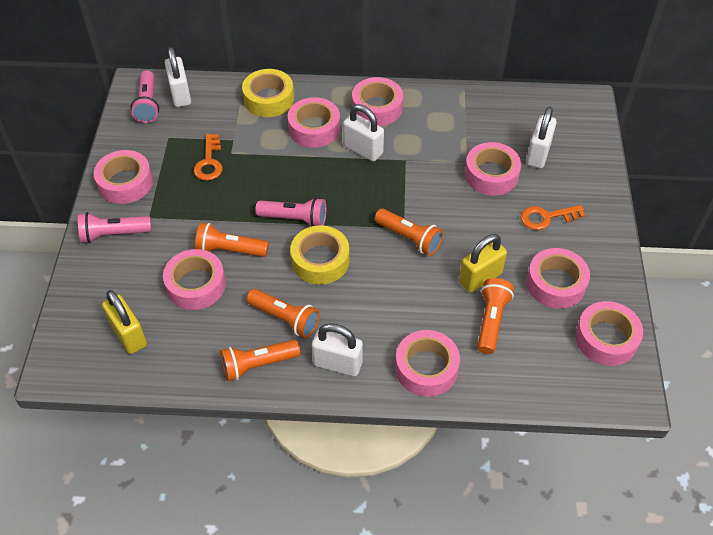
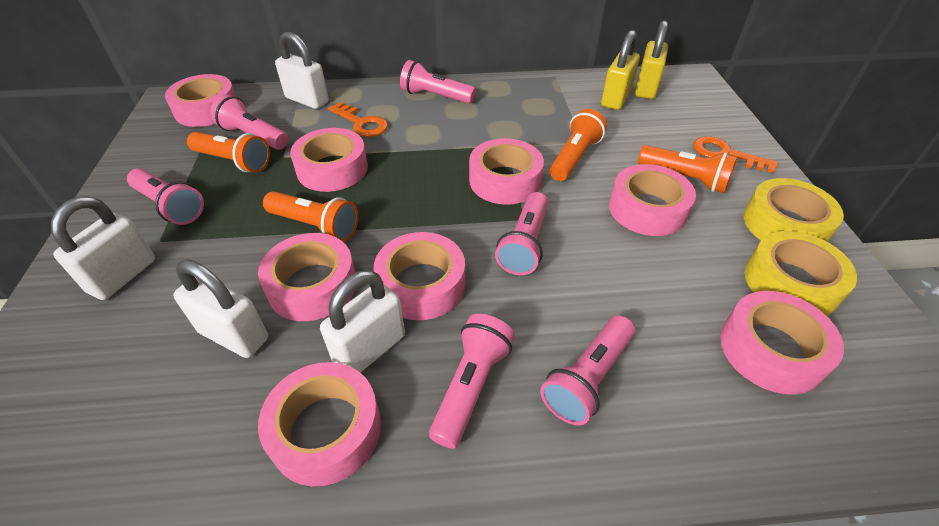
orange flashlight: [195,223,269,257] [220,340,300,381] [247,289,320,338] [375,209,443,256] [477,278,514,354] = 5 -> [187,132,270,173] [263,191,359,242] [549,109,607,181] [638,145,738,193] = 4
pink flashlight: [78,212,151,243] [131,70,159,123] [255,197,326,226] = 3 -> [127,168,204,225] [210,94,288,150] [400,60,476,104] [429,314,515,449] [495,192,549,275] [540,315,635,425] = 6

